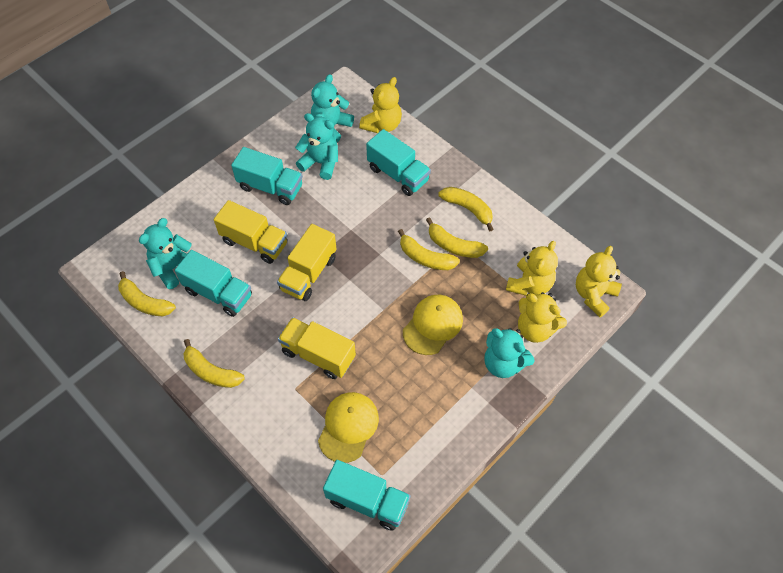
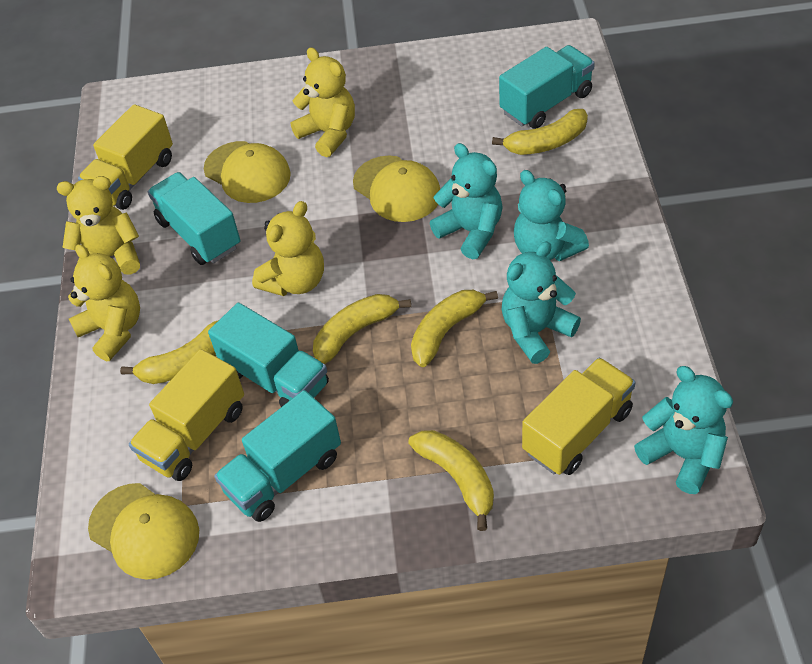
yellow cap: [318,392,379,463] [403,295,463,355] = 2 -> [88,483,199,579] [204,141,291,203] [353,156,440,222] = 3

